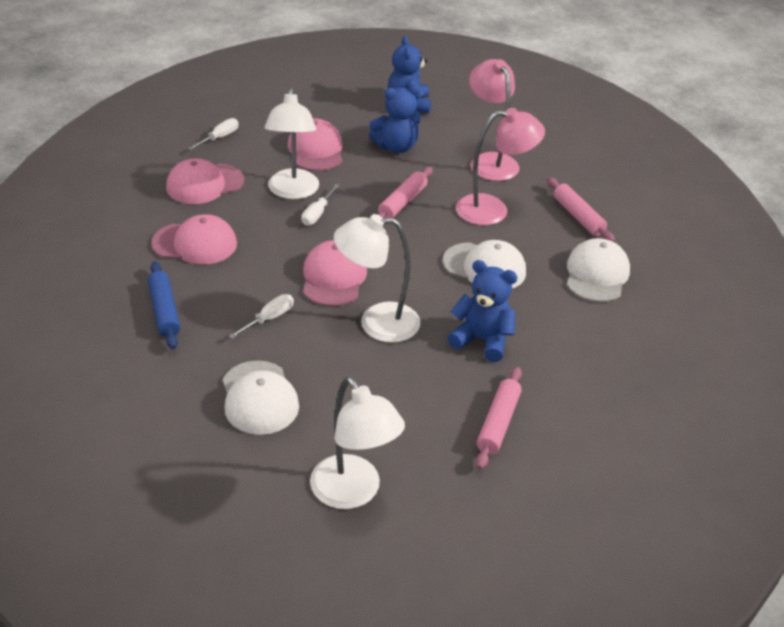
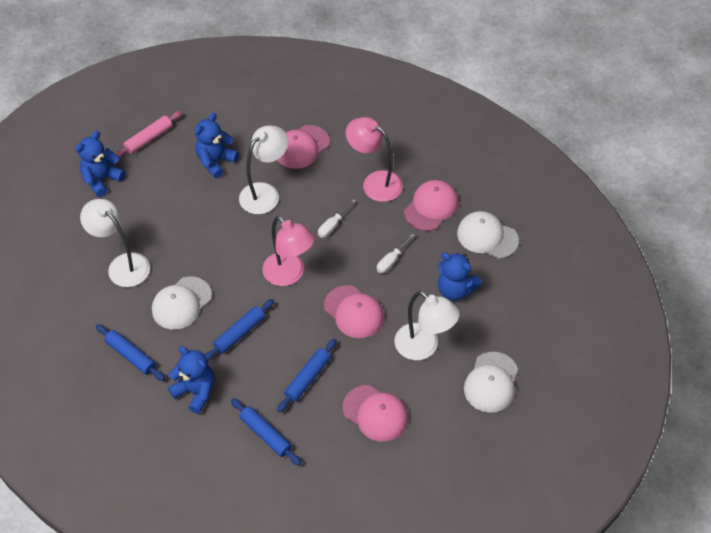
blue rolling pin: [148,261,180,349] = 1 -> [96,324,165,381] [205,299,274,361] [231,398,301,466] [277,338,337,412] = 4
blue teddy bear: [369,84,421,153] [388,36,431,113] [448,260,518,362] = 3 -> [75,131,126,197] [168,346,215,414] [195,113,239,178] [438,252,482,301] = 4
pink rolling pin: [377,167,433,219] [476,367,522,470] [547,177,615,242] = 3 -> [115,111,182,158] = 1
white screwdriver: [188,118,239,150] [229,294,294,339] [301,184,340,225] = 3 -> [318,199,356,238] [377,234,415,273] = 2

